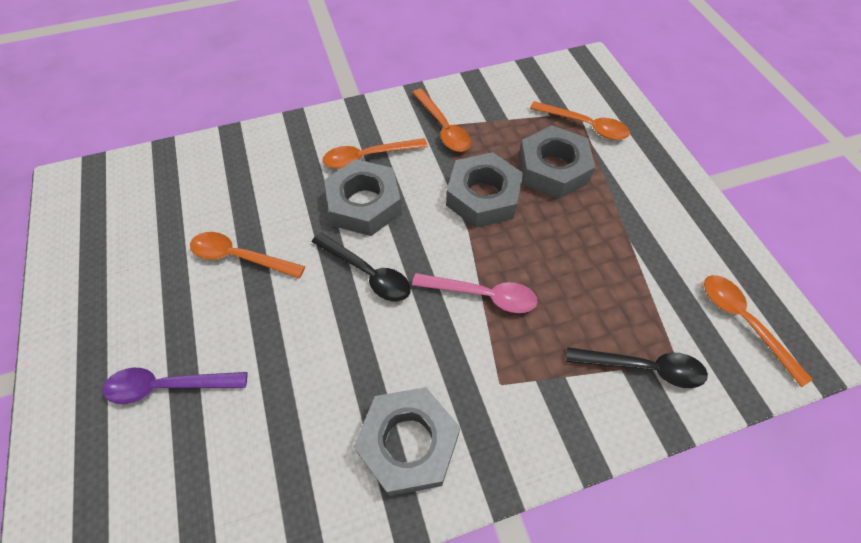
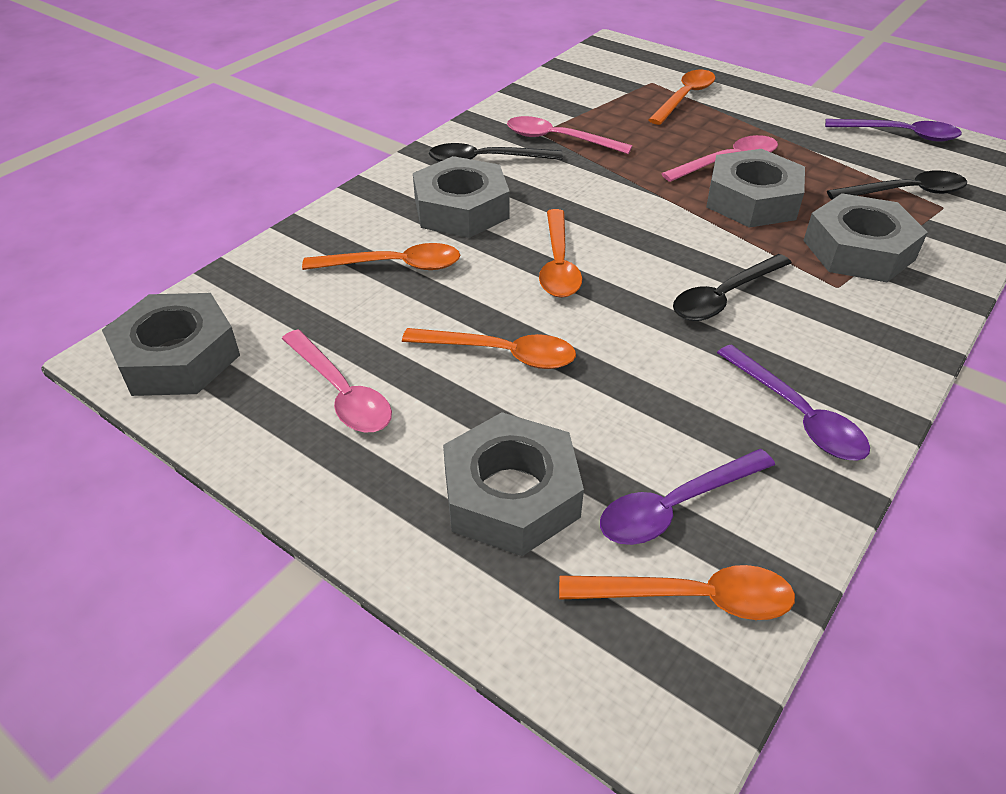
black spoon: [312,232,411,301] [566,347,708,388] = 2 -> [429,143,563,162] [673,254,792,321] [827,171,967,200] = 3
grey nut: [324,159,402,236] [354,387,460,496] [446,152,523,228] [518,125,595,199] = 4 -> [102,293,240,396] [413,156,510,238] [443,412,584,556] [706,149,805,228] [803,193,928,282] = 5
pink spoon: [412,273,538,313] = 1 -> [282,330,392,432] [507,116,632,154] [662,135,778,182] = 3
purple spoon: [103,368,247,404] = 1 -> [600,449,775,545] [717,344,870,461] [825,119,962,142] = 3

